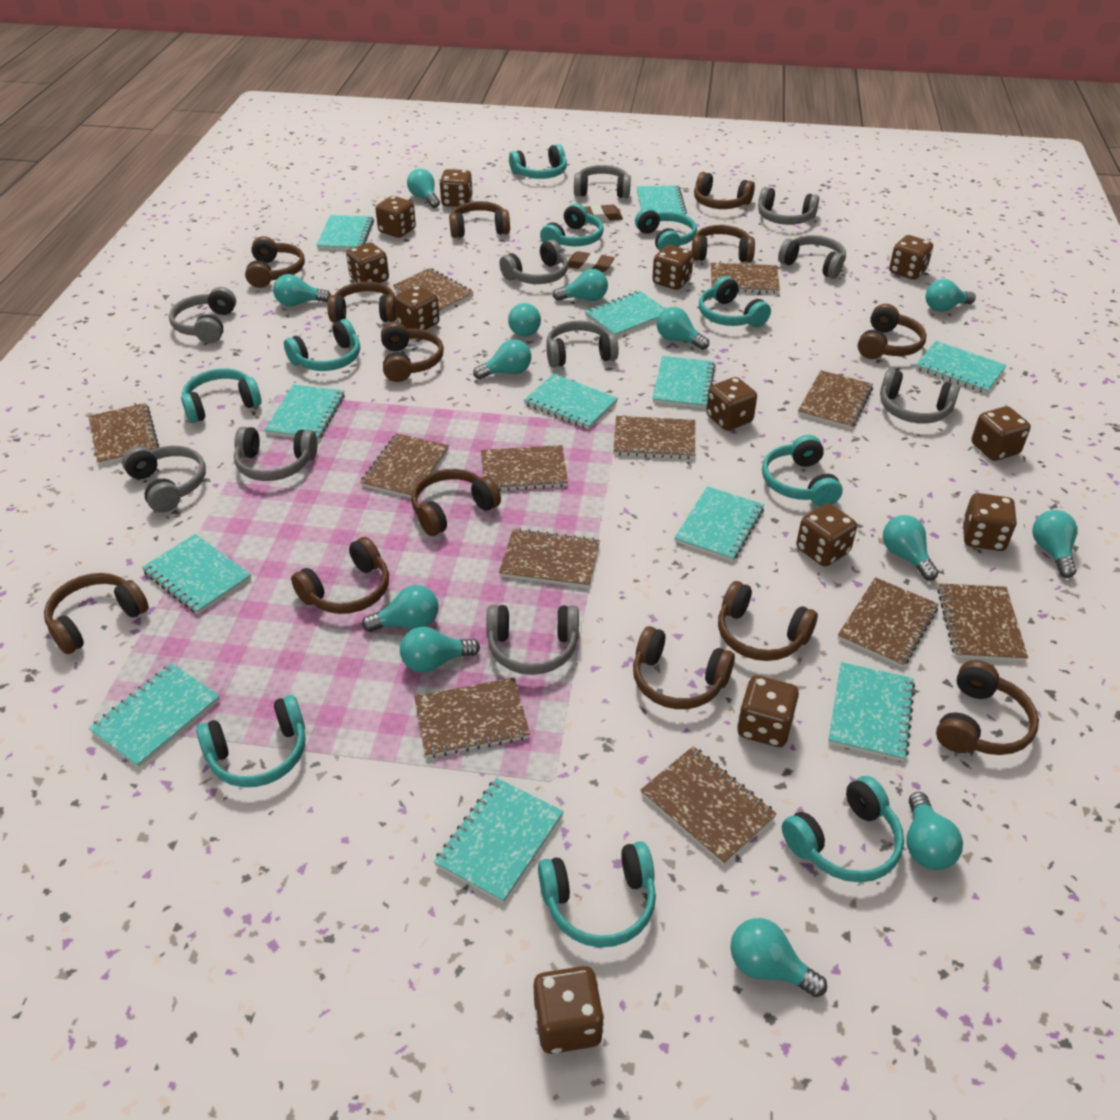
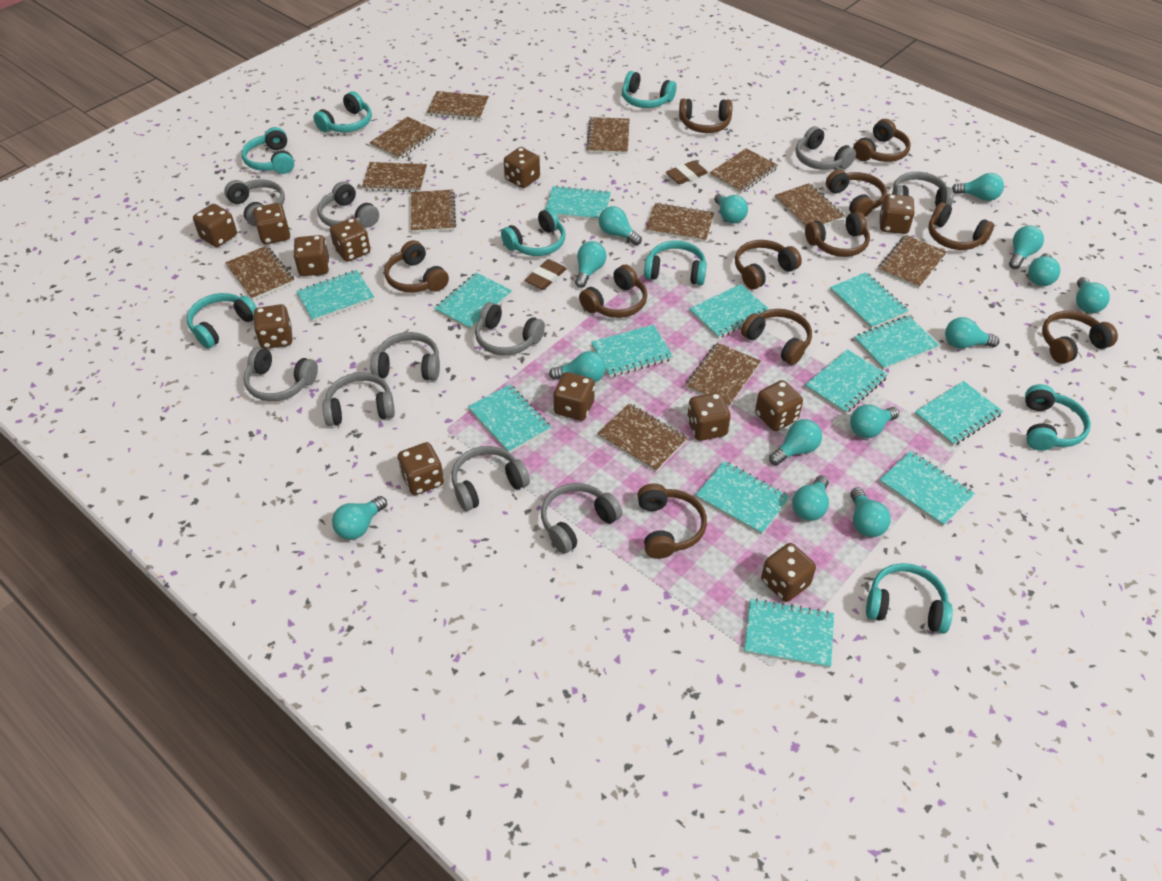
brown headphones: [44,573,149,654] [245,236,305,288] [291,537,389,614] [327,282,396,322] [381,322,444,382] [411,469,501,536] [449,201,510,238] [633,626,735,709] [692,225,755,262] [694,172,755,209] [718,581,818,661] [858,304,927,359] [936,660,1039,755] = 13 -> [384,240,449,292] [579,265,647,318] [637,483,707,559] [679,99,732,133] [735,240,802,289] [741,309,812,365] [805,212,870,257] [826,170,887,217] [853,119,911,162] [928,202,994,250] [1042,311,1118,364] = 11
turquoise headphones: [181,368,262,423] [196,695,306,787] [284,319,360,371] [509,144,567,179] [538,841,656,947] [540,203,604,246] [635,208,697,251] [699,276,771,327] [762,435,843,506] [782,776,904,882] = 10 -> [187,293,257,349] [242,127,294,174] [313,91,372,132] [501,208,565,256] [622,71,677,108] [644,241,707,285] [866,563,953,634] [1025,384,1091,451] = 8
turquoise light bulb: [273,274,331,307] [362,585,439,632] [400,627,480,673] [407,169,440,208] [473,339,531,379] [508,303,541,337] [553,269,608,301] [657,307,709,350] [730,918,827,997] [883,515,939,580] [907,792,963,870] [926,279,976,312] [1032,510,1078,578] = 13 -> [332,496,387,540] [549,351,606,382] [575,241,606,288] [599,206,642,245] [714,193,748,224] [769,419,822,465] [792,475,829,521] [850,404,899,438] [850,488,891,537] [945,317,999,349] [952,173,1004,201] [1009,225,1044,269] [1028,253,1060,286] [1076,277,1110,313] = 14
turquoise notebook: [89,663,220,768] [142,534,251,614] [264,385,345,441] [316,215,374,250] [434,778,564,903] [524,374,618,430] [585,291,666,337] [637,186,687,215] [652,356,716,409] [674,486,764,562] [828,662,915,761] [915,341,1007,394] = 12 -> [296,270,374,322] [434,273,512,330] [468,384,551,453] [546,186,611,221] [591,325,673,377] [689,284,770,339] [695,461,790,535] [744,598,834,668] [805,349,888,414] [830,272,909,329] [854,315,939,370] [879,451,975,527] [914,381,1003,446] = 13

